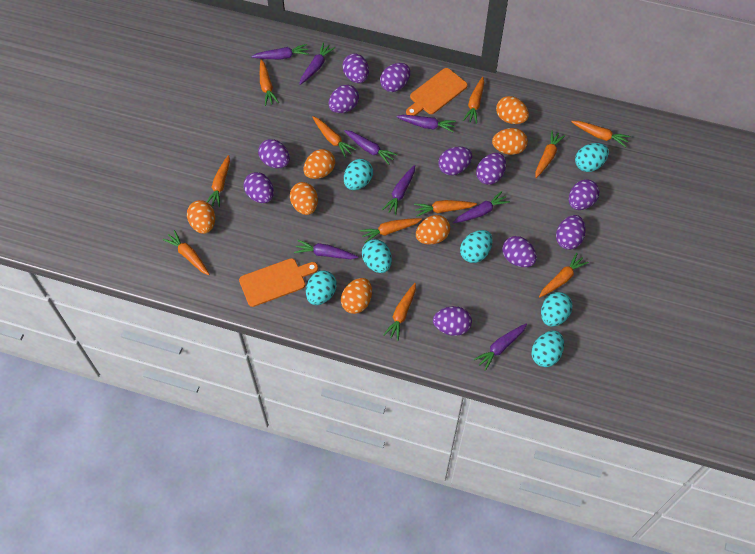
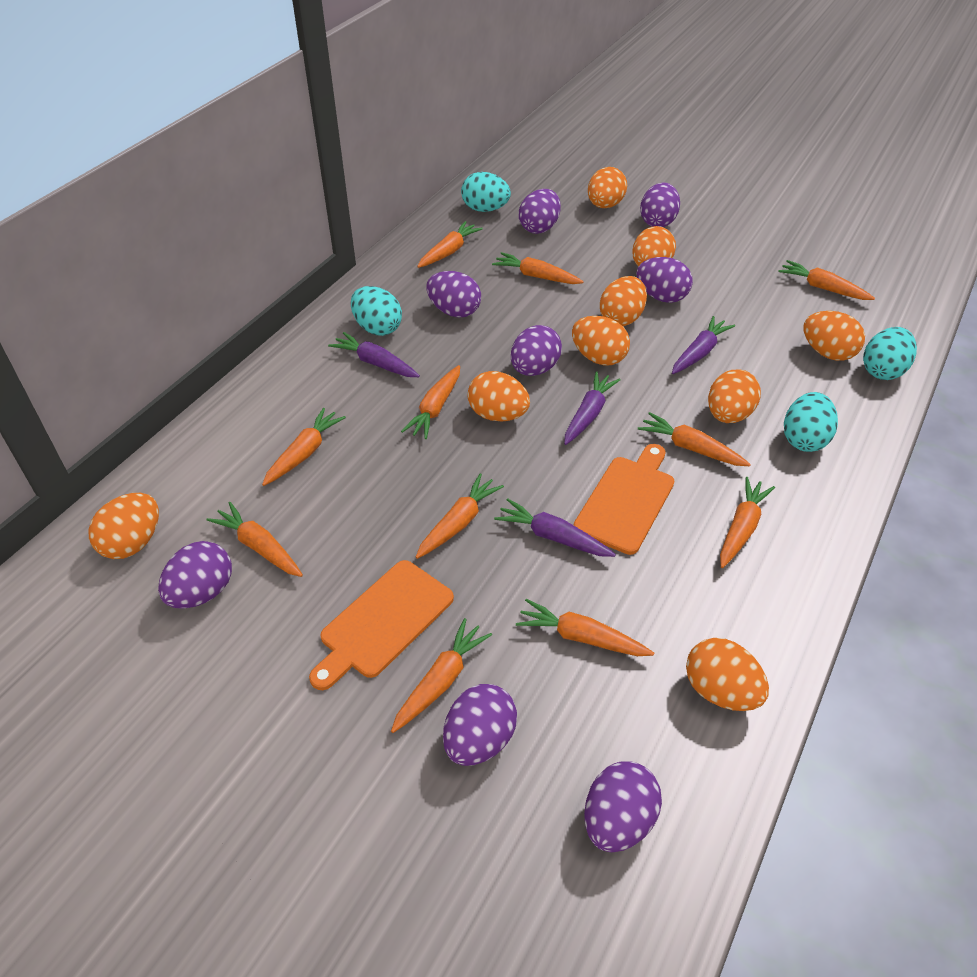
orange egg: [187,200,215,234] [290,182,318,215] [303,149,335,179] [341,278,372,314] [416,215,450,245] [492,128,528,155] [496,96,529,124] = 7 -> [88,493,159,559] [468,371,530,421] [572,316,630,366] [588,167,627,208] [600,276,647,326] [632,226,676,267] [686,638,769,711] [708,369,761,423] [804,311,865,361] = 9
purple carrot: [251,44,309,59] [294,240,358,259] [299,42,335,85] [344,130,397,165] [382,165,415,215] [396,115,456,133] [453,191,510,223] [474,323,527,371] = 8 -> [328,332,420,377] [494,498,616,557] [564,371,620,445] [672,316,735,374] = 4
purple egg: [244,172,274,203] [258,139,290,168] [329,85,359,113] [342,53,369,83] [380,63,410,92] [433,306,472,336] [438,147,472,175] [476,153,506,185] [502,236,537,267] [556,215,586,250] [569,179,599,210] = 11 -> [158,541,232,609] [427,271,481,318] [443,684,517,766] [511,325,562,376] [519,189,561,234] [584,761,662,852] [636,257,693,303] [640,183,680,227] = 8
turquoise egg: [306,271,337,305] [344,159,373,190] [362,239,392,273] [460,230,493,263] [531,331,564,367] [541,292,572,327] [575,143,609,172] = 7 -> [351,286,402,336] [461,172,511,212] [784,392,838,452] [863,327,917,380] = 4

